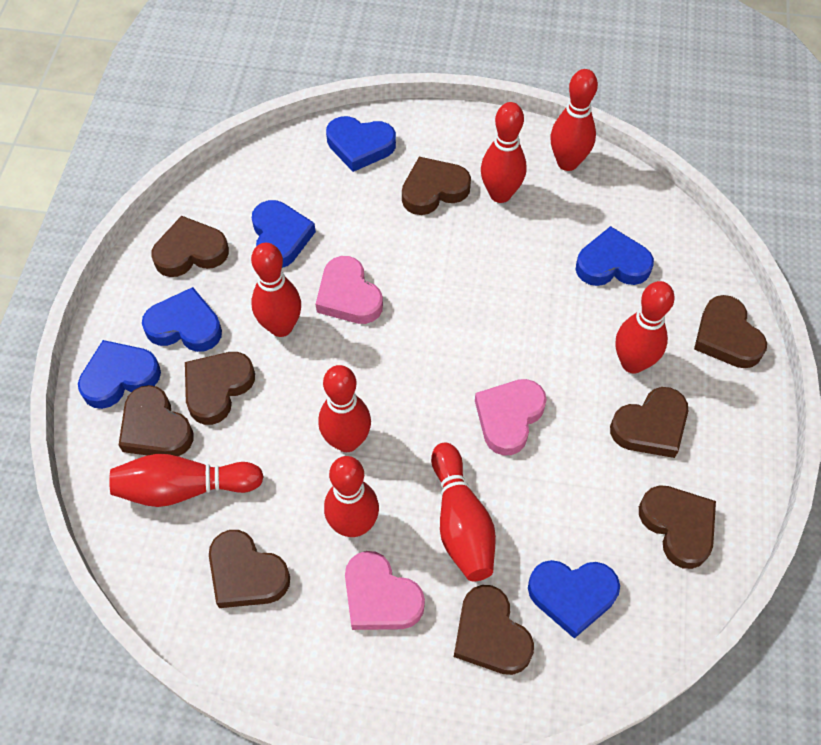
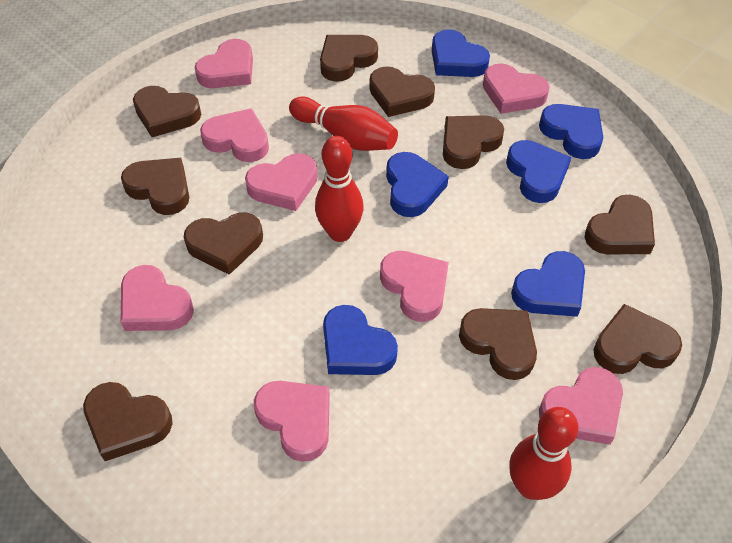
brown heart: [119,385,194,456] [151,216,229,277] [185,352,255,425] [209,530,290,608] [402,157,471,215] [454,585,534,675] [610,387,688,458] [639,485,716,569] [694,295,767,368] = 9 -> [83,382,173,461] [121,158,189,215] [133,86,201,137] [184,213,263,275] [320,35,378,82] [369,66,435,117] [443,115,504,169] [459,308,537,380] [585,195,655,254] [593,304,682,374] = 10
pink heart: [316,256,383,324] [345,551,425,630] [475,379,547,455] = 3 -> [121,265,194,331] [194,39,253,88] [200,108,269,162] [245,153,318,211] [254,381,330,462] [380,251,449,322] [483,63,550,114] [539,367,623,445] = 8
red bowling pin: [109,454,264,507] [251,243,301,337] [318,365,371,452] [324,456,379,537] [431,442,496,581] [481,102,526,203] [551,69,598,171] [616,281,675,374] = 8 -> [289,97,398,151] [315,136,363,242] [510,407,579,500] = 3

